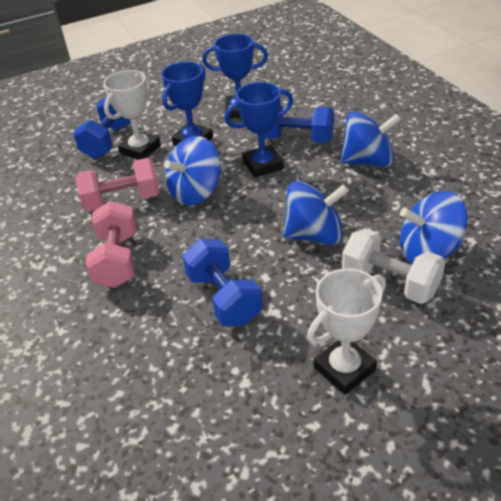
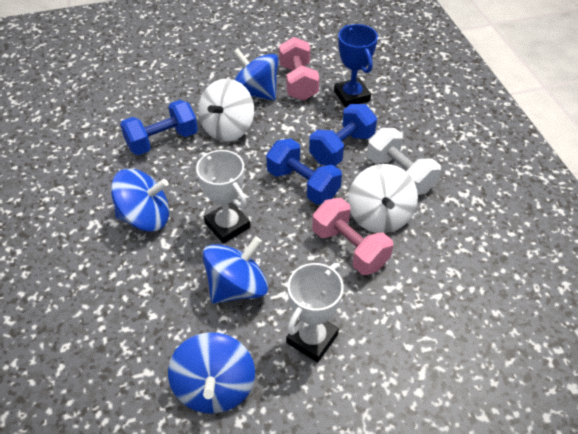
blue trophy: [161,62,213,146] [202,34,268,119] [224,82,293,178] = 3 -> [334,24,378,108] = 1
white spinning top: none = 0 -> [198,79,254,141] [348,164,418,233] = 2

